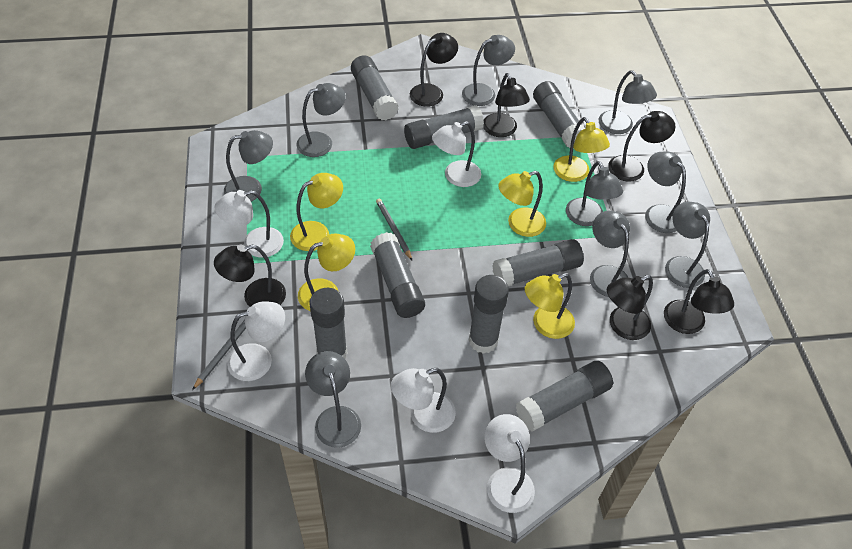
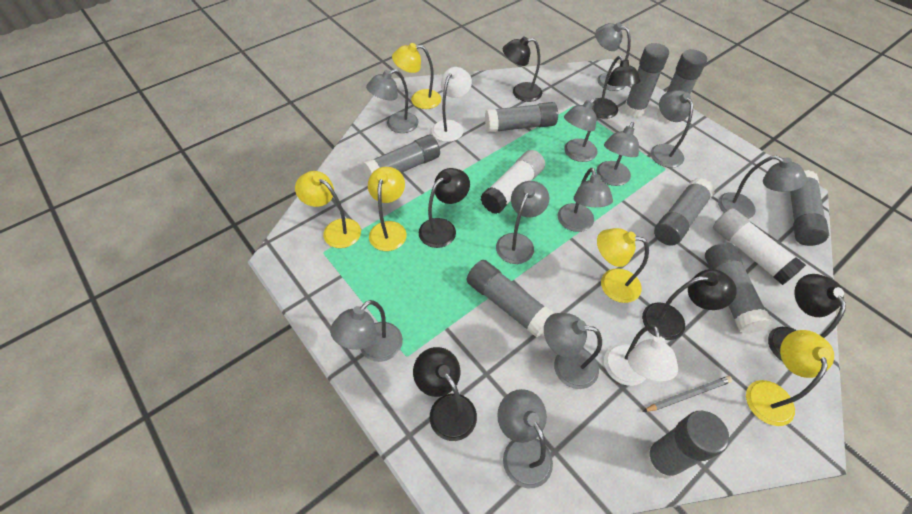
grey glue stick: [310,288,347,359] [351,55,399,120] [370,232,425,318] [404,105,484,149] [469,275,509,354] [492,239,584,286] [516,361,613,432] [533,81,585,148] = 8 -> [363,135,440,179] [467,260,555,338] [485,102,558,133] [624,43,669,117] [645,411,729,479] [654,178,715,246] [657,49,707,123] [705,242,772,334] [790,170,829,246] = 9
grey lamp: [224,130,273,202] [297,83,346,157] [305,351,361,448] [462,35,515,106] [566,161,623,226] [590,211,630,297] [599,70,657,134] [645,151,686,233] [665,202,710,288] = 9 -> [330,300,403,362] [366,69,419,133] [496,181,549,264] [497,389,553,489] [544,313,602,389] [558,168,613,232] [564,98,598,162] [595,22,631,91] [596,122,639,186] [650,90,694,168] [718,156,807,219] = 11
grey pencil: [192,320,246,390] [376,198,412,260] = 2 -> [643,376,732,412] = 1
white glue stick: none = 0 -> [481,150,545,214] [713,208,806,285] = 2
white lamp: [215,190,284,258] [227,301,285,381] [391,368,456,433] [432,121,481,187] [485,414,535,513] = 5 -> [432,67,472,142] [604,325,678,386] = 2

